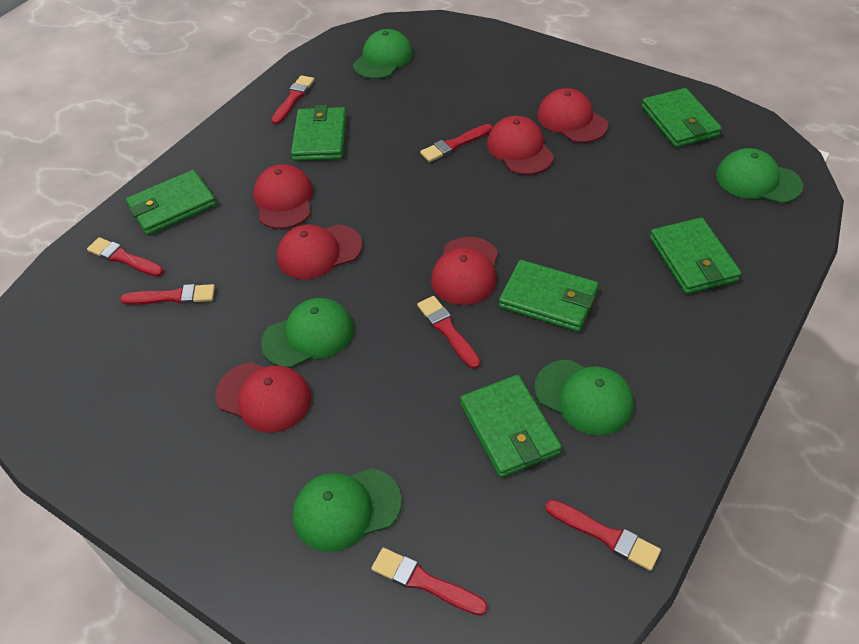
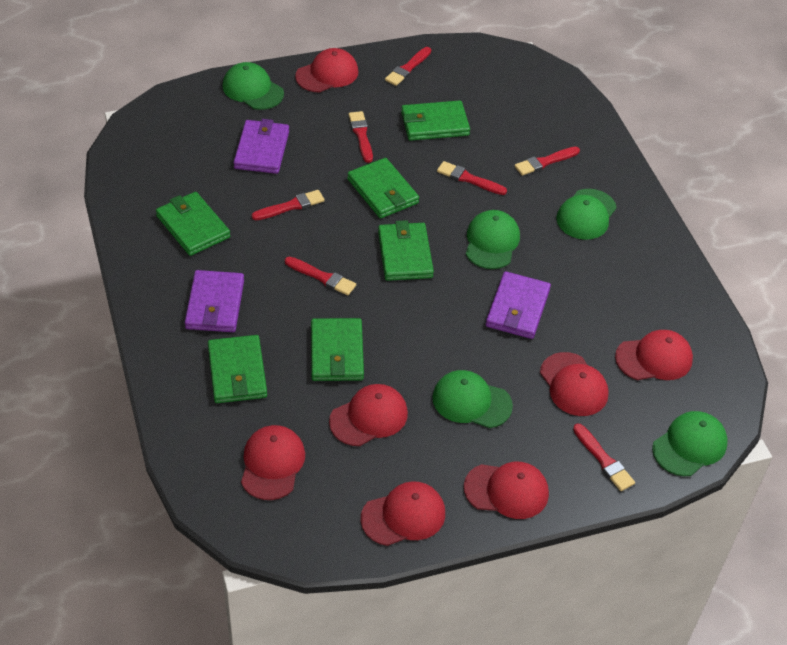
purple wallet: none = 0 -> [185,270,244,332] [234,119,289,174] [486,271,551,339] = 3
red cap: [215,362,312,433] [253,164,313,229] [277,224,362,279] [431,237,498,305] [487,116,554,175] [537,88,608,143] = 6 -> [241,425,305,500] [295,48,359,92] [329,384,408,446] [361,481,445,546] [464,462,549,519] [540,352,609,416] [615,330,693,380] = 7

